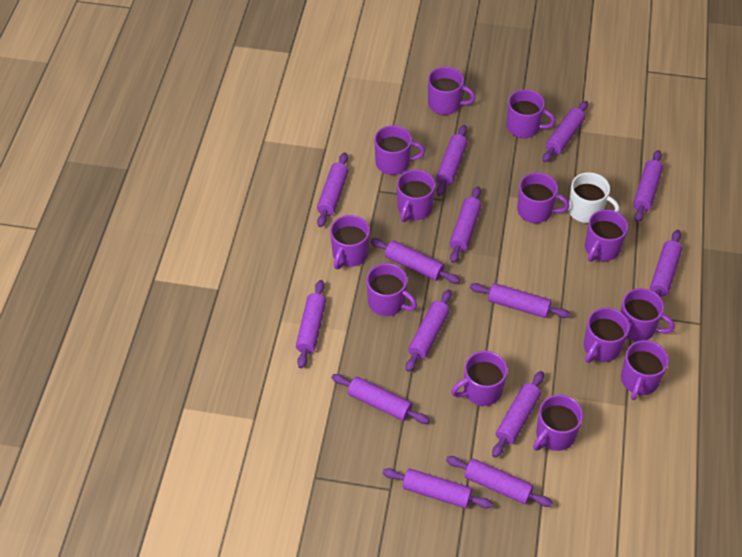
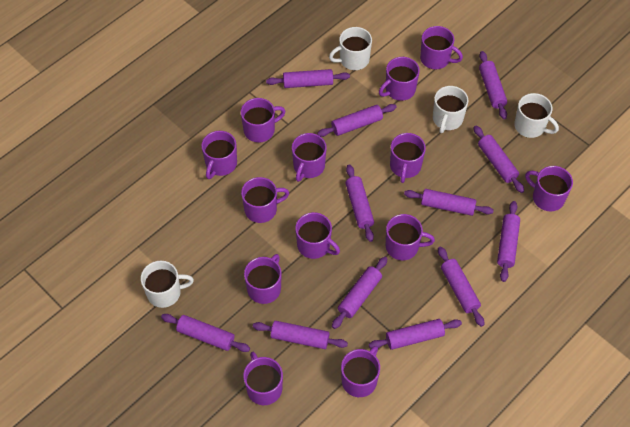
purple rolling pin: [296,280,326,368] [317,152,348,227] [331,374,429,424] [370,238,460,283] [382,468,493,509] [406,289,452,372] [436,125,467,196] [446,456,553,507] [450,186,482,263] [470,283,570,318] [492,371,544,458] [542,101,588,162] [633,150,663,222] [650,230,682,297] = 14 -> [161,314,250,352] [253,321,348,349] [266,69,350,88] [317,104,397,137] [332,257,388,329] [345,164,374,242] [369,319,462,350] [404,189,494,216] [438,247,484,327] [473,126,524,193] [479,51,507,119] [497,201,520,282] = 12
white mug: [568,172,620,223] = 1 -> [141,261,194,308] [329,27,372,70] [433,86,469,133] [514,93,559,138] = 4

